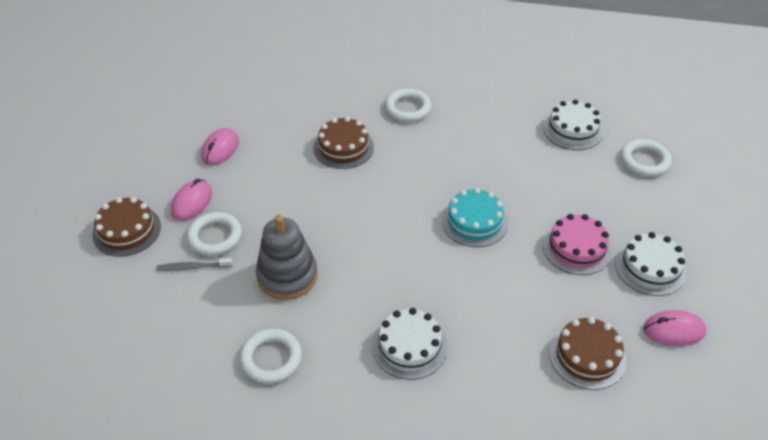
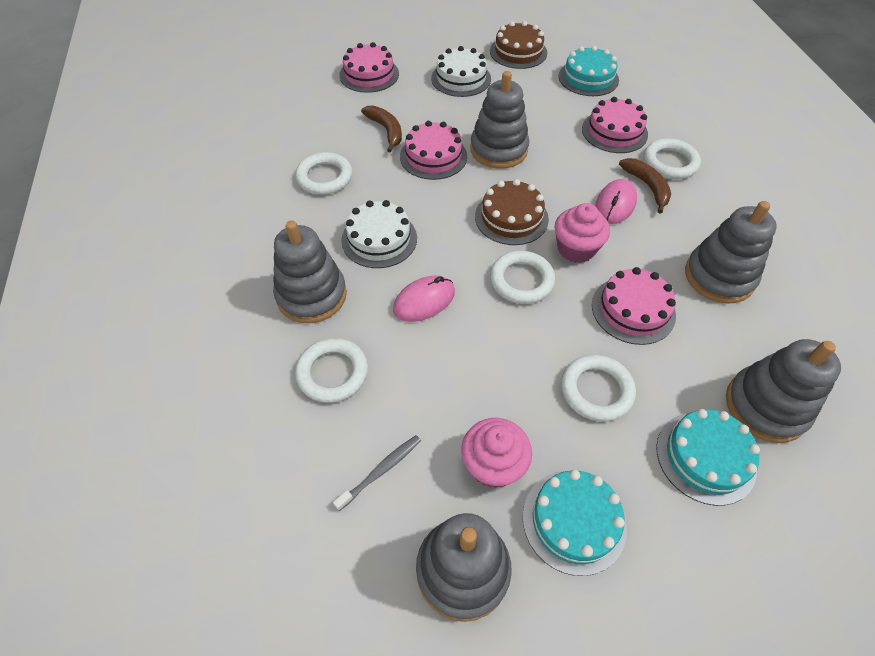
brown banana: none = 0 -> [361,106,402,152] [619,158,671,214] = 2
brown cake: [92,197,161,257] [313,117,374,169] [549,317,626,390] = 3 -> [475,179,549,245] [490,21,547,69] = 2
grey stacking toy: [256,215,318,300] = 1 -> [273,221,347,323] [416,513,512,622] [470,71,529,169] [685,201,777,304] [726,339,841,443] = 5
pink cake: [543,214,612,275] = 1 -> [339,42,399,93] [400,121,467,180] [582,97,648,153] [592,267,676,345] = 4
pink cupcake: none = 0 -> [461,418,532,488] [555,203,610,263] = 2
pink mouse: [171,179,212,221] [201,128,239,166] [643,310,706,346] = 3 -> [393,276,455,322] [595,179,637,224] = 2
turquoise cake: [442,188,508,247] = 1 -> [523,470,627,576] [558,46,619,96] [656,409,760,506] = 3
white cake: [372,308,448,380] [543,99,603,150] [615,232,687,296] = 3 -> [341,200,417,268] [431,46,491,97] = 2
white ring: [187,212,242,256] [240,328,302,384] [385,88,432,122] [621,139,672,177] = 4 -> [295,152,352,195] [295,338,368,403] [490,251,555,304] [561,354,636,422] [644,138,701,179] = 5

